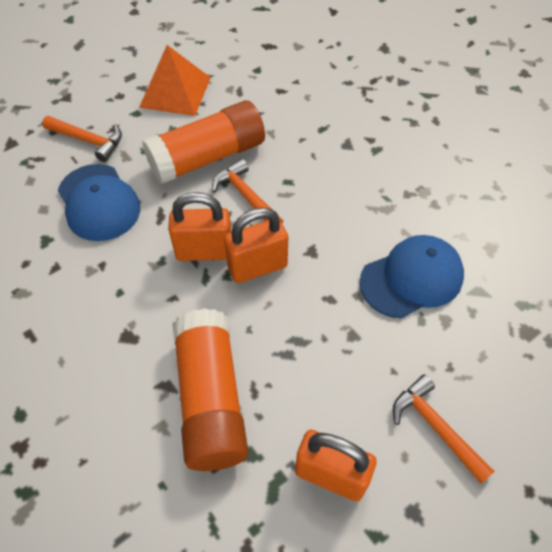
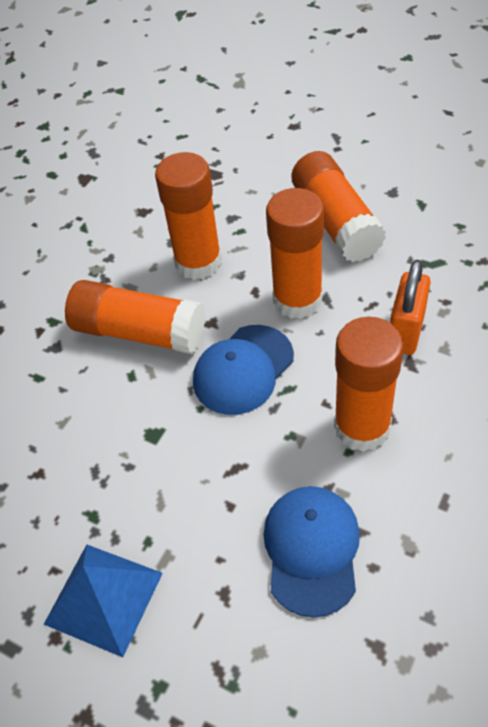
blue pyramid: none = 0 -> [44,545,163,657] = 1
orange glue stick: [142,100,265,184] [173,308,249,471] = 2 -> [65,280,205,354] [155,152,222,280] [266,188,324,319] [292,151,386,262] [334,317,404,452] = 5
orange hammer: [42,116,122,162] [212,159,283,224] [393,374,495,484] = 3 -> none = 0
orange padlock: [168,192,232,261] [224,207,288,283] [295,430,377,501] = 3 -> [390,260,431,355] = 1
orange pyramid: [139,45,211,116] = 1 -> none = 0

